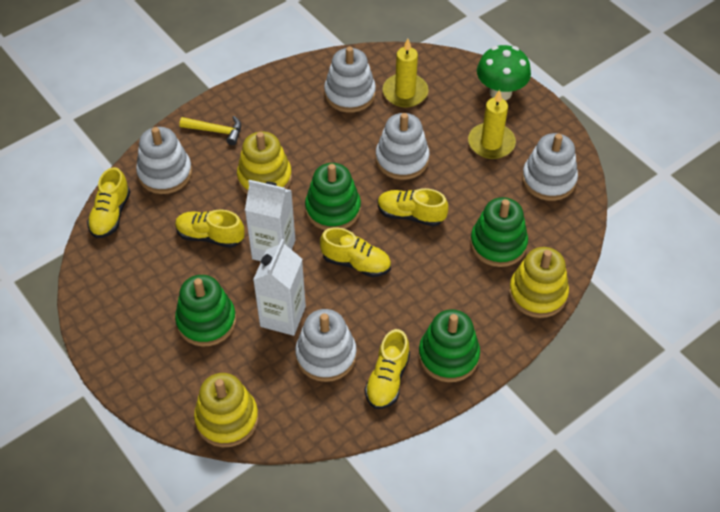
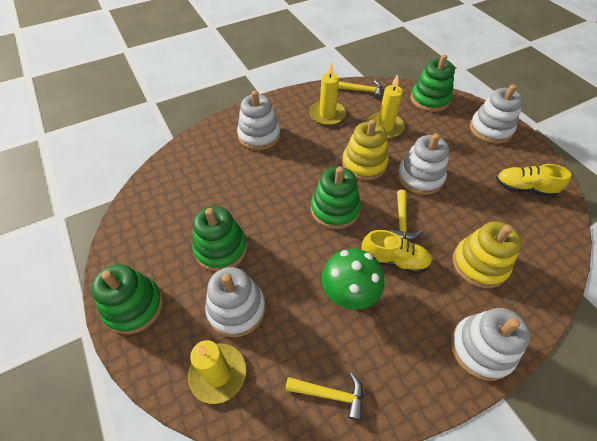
white carton: [245,180,295,261] [253,239,306,336] = 2 -> none = 0
yellow candle: [382,39,429,108] [468,90,516,159] = 2 -> [188,340,246,404] [309,62,346,126] [367,74,405,139] = 3
yellow hammer: [180,116,241,145] = 1 -> [285,373,363,421] [338,80,382,99] [389,190,422,240] = 3
yellow shoe: [87,167,130,238] [175,210,245,248] [320,227,391,277] [365,329,410,409] [378,188,448,227] = 5 -> [361,230,432,274] [496,164,571,197] = 2
yellow stacking toy: [194,373,258,447] [237,131,292,194] [509,247,569,318] = 3 -> [342,119,389,180] [453,222,522,288] = 2

